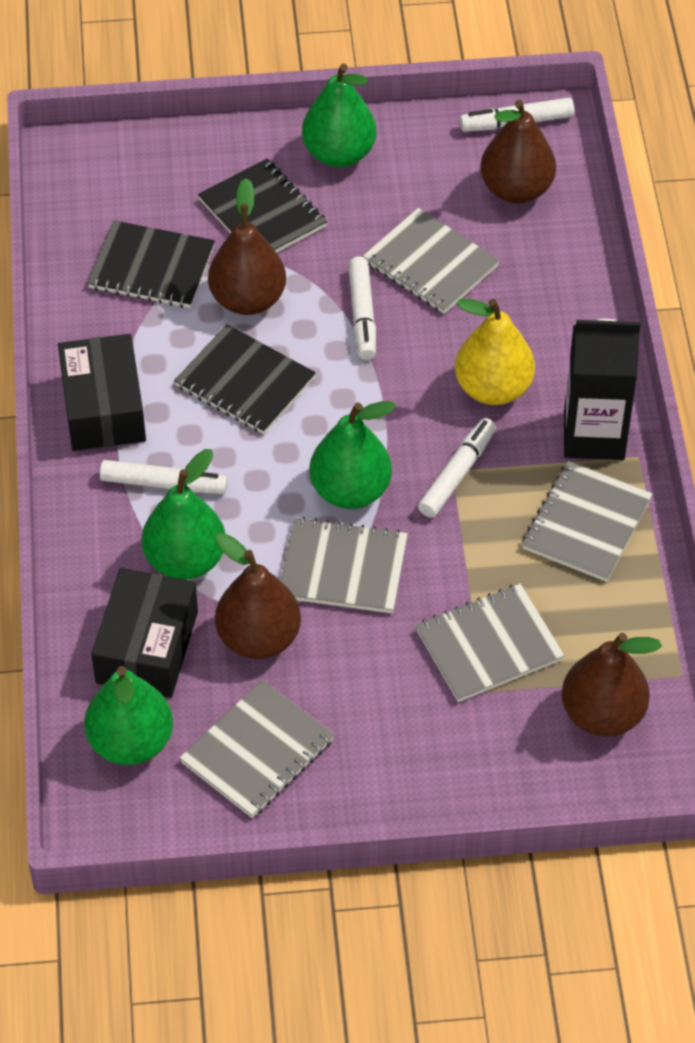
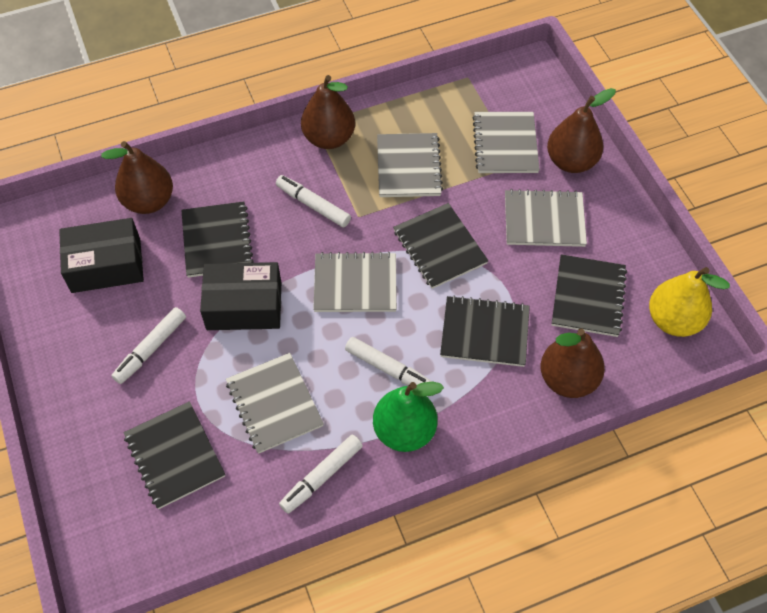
black carton: [564,319,641,460] = 1 -> none = 0
black notebook: [87,220,215,308] [174,324,316,434] [198,158,327,253] = 3 -> [123,401,225,509] [181,201,254,278] [393,203,488,289] [440,295,530,367] [552,254,627,337] = 5
green pear: [84,666,173,765] [142,449,225,580] [302,63,377,167] [309,401,396,509] = 4 -> [373,382,444,452] = 1

